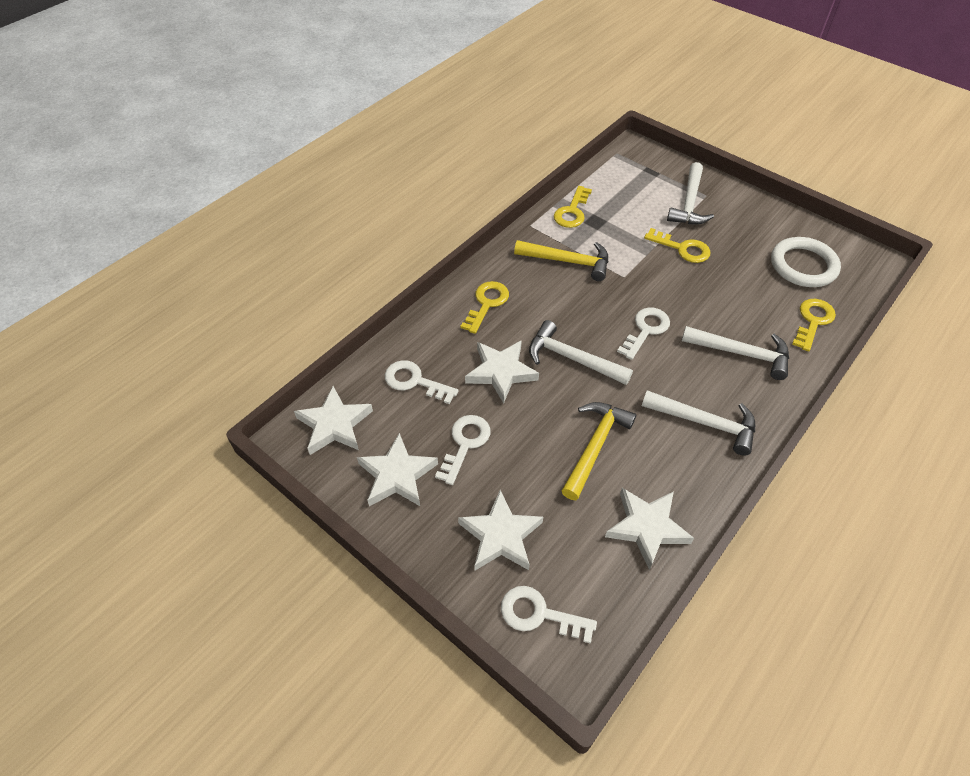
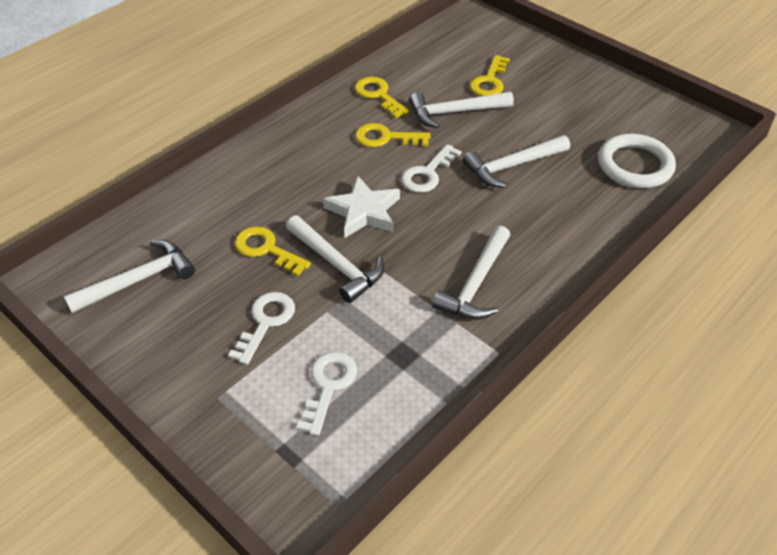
white hammer: [529,320,633,385] [642,390,755,456] [667,162,714,224] [682,326,789,380] = 4 -> [64,240,195,313] [286,215,384,303] [409,92,514,128] [432,225,510,319] [463,135,570,188] = 5
white key: [385,360,458,404] [435,415,490,485] [501,586,597,644] [617,308,670,360] = 4 -> [228,292,295,365] [297,352,357,436] [401,144,462,193] = 3
white star: [294,386,373,455] [357,433,438,506] [458,490,543,570] [465,340,539,403] [605,488,694,570] = 5 -> [323,176,400,238] = 1
yellow hammer: [514,240,608,281] [562,402,636,500] = 2 -> none = 0

